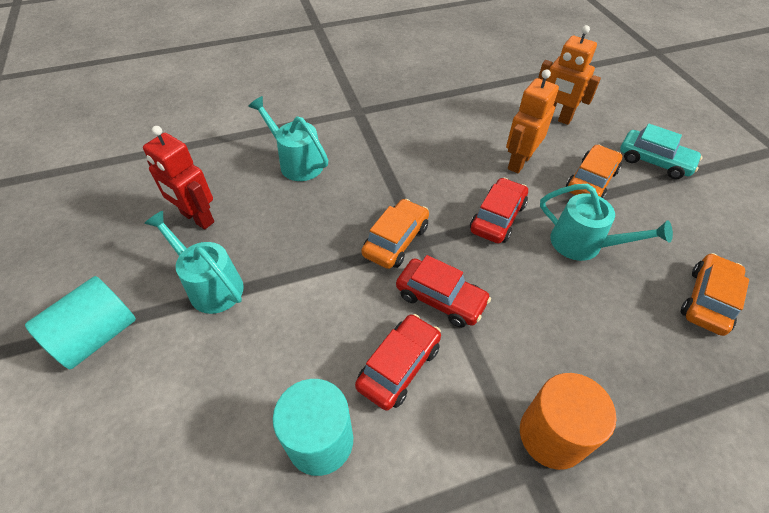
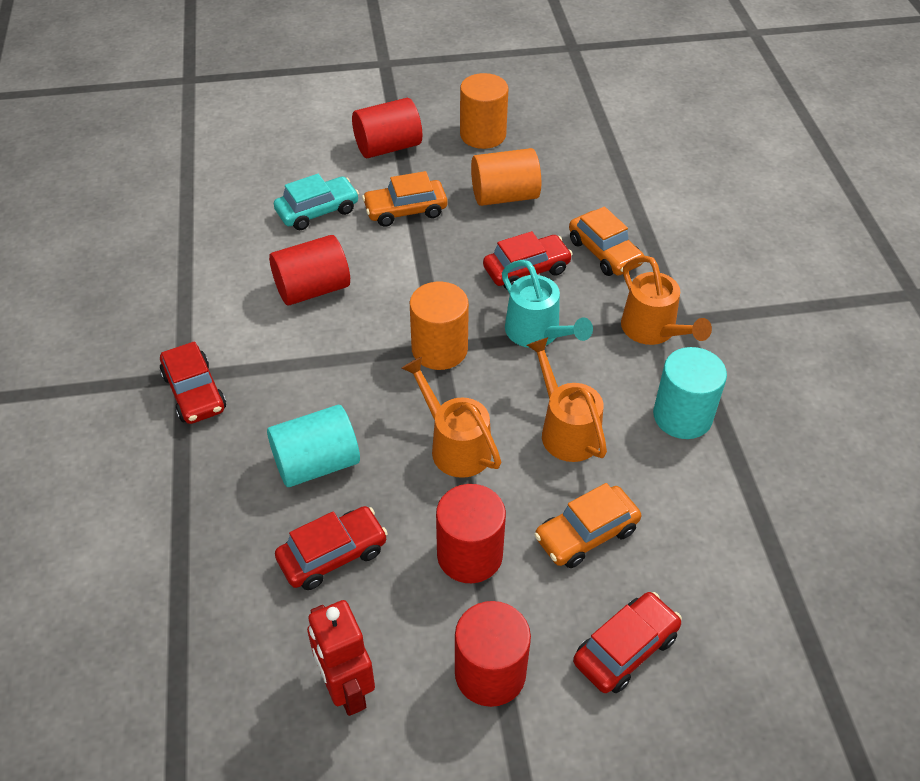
orange cylinder: [520,373,617,470] = 1 -> [410,281,469,370] [460,73,508,149] [471,148,541,206] = 3
orange robot: [506,69,559,173] [538,25,601,125] = 2 -> none = 0
orange watering can: none = 0 -> [401,357,501,478] [527,337,607,462] [621,256,712,345] = 3
red car: [355,314,441,411] [396,255,491,328] [470,178,528,244] = 3 -> [160,341,226,424] [275,506,388,590] [483,231,573,290] [573,592,682,693] = 4
red cylinder: none = 0 -> [269,235,350,305] [352,98,422,158] [436,484,506,583] [455,601,531,707] = 4
turquoise watering can: [144,211,244,314] [248,96,328,181] [540,184,673,261] = 3 -> [502,260,593,348] = 1

